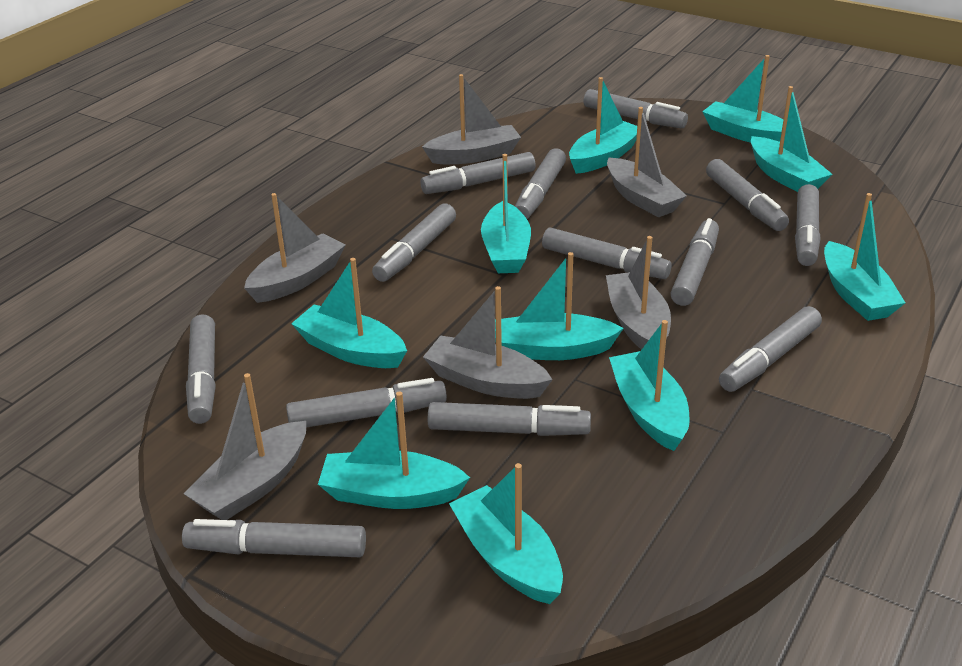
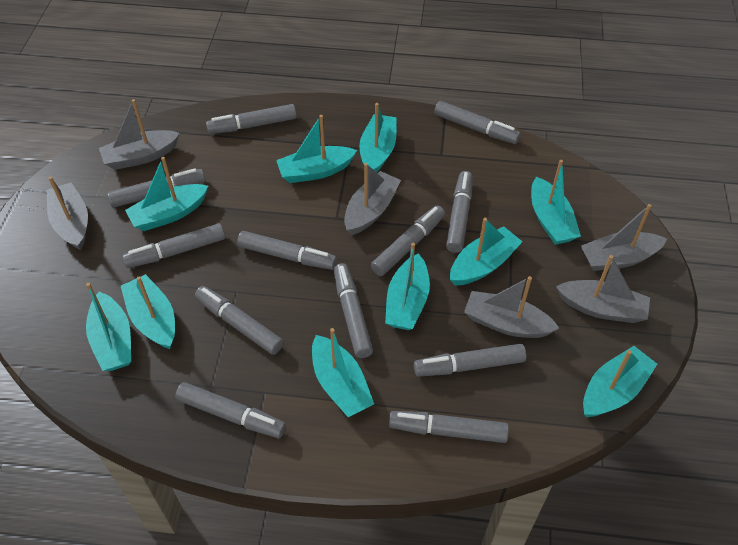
grey marker: [182,519,366,557] [186,315,216,424] [286,378,447,427] [372,203,456,282] [421,152,536,194] [428,402,591,436] [515,148,566,219] [542,227,672,279] [584,89,688,129] [671,218,719,306] [706,159,789,231] [719,306,822,392] [795,184,820,266] = 13 -> [107,168,206,208] [122,223,225,268] [175,382,286,438] [195,286,284,355] [206,104,297,134] [237,231,337,270] [334,263,373,358] [371,206,445,276] [389,411,509,443] [414,344,526,377] [434,101,521,144] [446,171,473,253] = 12

